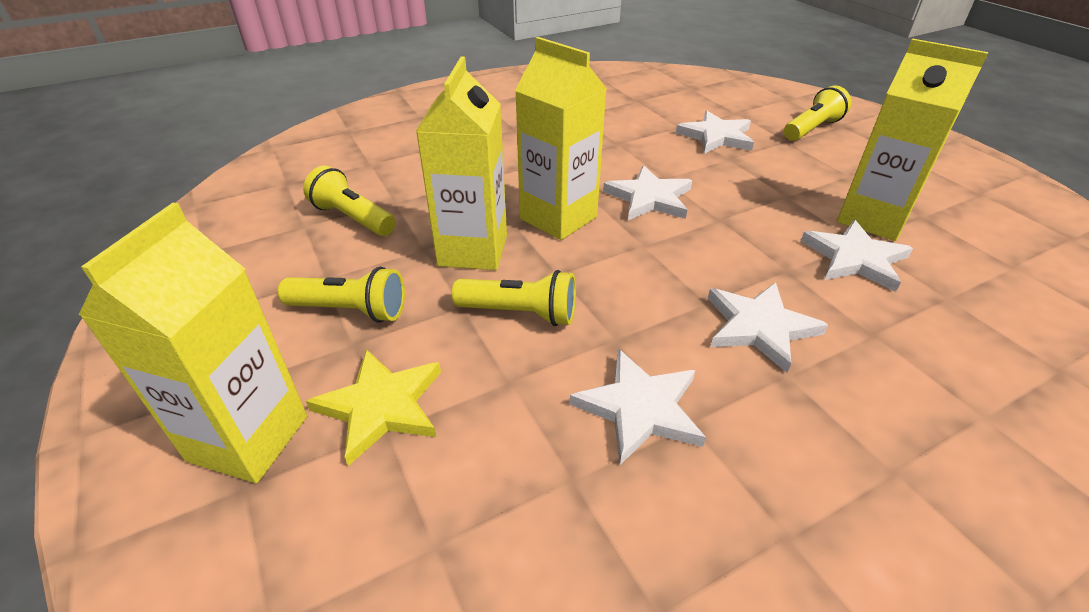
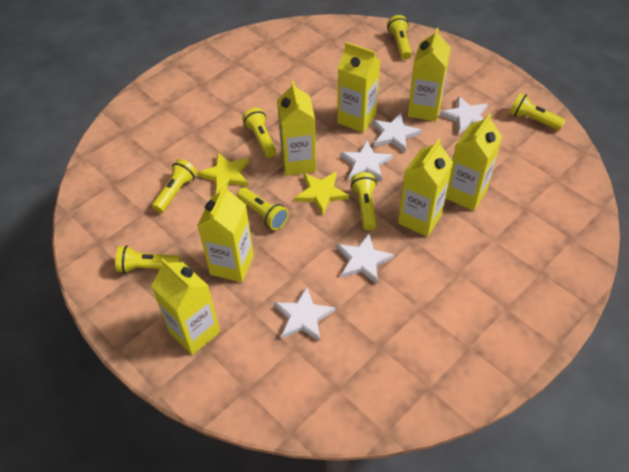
yellow carton: [79,203,307,483] [416,57,507,270] [515,37,607,240] [837,38,989,241] = 4 -> [151,259,220,355] [197,184,254,282] [277,81,316,176] [337,42,380,133] [398,139,453,237] [407,28,451,122] [446,113,502,211] = 7
yellow flashlight: [278,267,405,323] [303,165,396,236] [452,270,576,326] [784,86,851,141] = 4 -> [115,245,180,273] [152,159,197,213] [237,188,289,230] [242,108,277,158] [351,172,377,230] [387,15,412,60] [510,93,566,130] = 7
yellow star: [306,349,441,466] = 1 -> [198,153,249,194] [294,171,349,215] = 2

